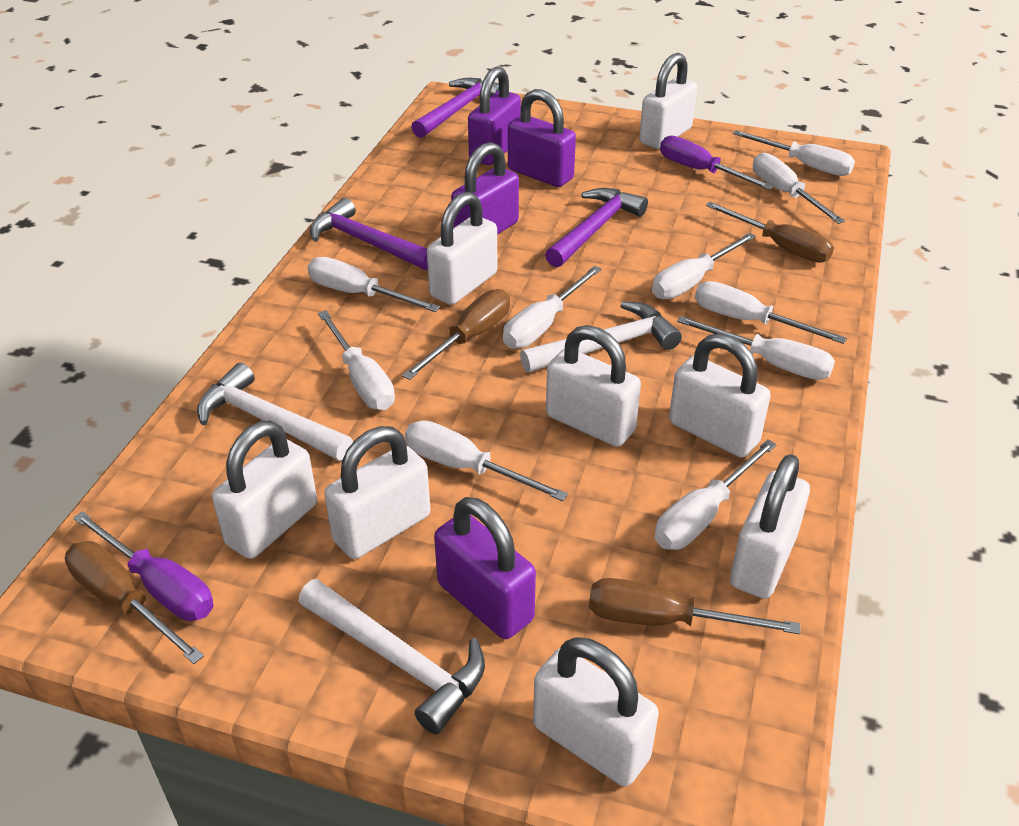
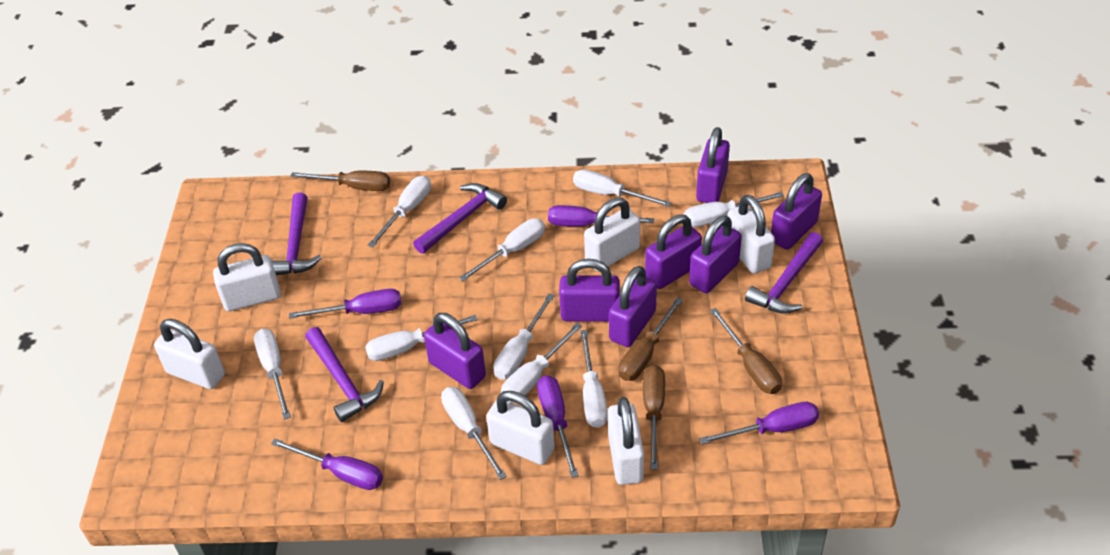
purple hammer: [310,198,428,270] [411,78,499,138] [545,188,648,267] = 3 -> [272,193,321,275] [305,327,384,422] [413,183,507,254] [745,232,823,314] = 4
purple padlock: [434,497,536,639] [451,142,519,235] [468,66,521,165] [508,89,576,187] = 4 -> [424,313,486,389] [559,259,620,322] [609,266,657,347] [645,215,702,289] [689,215,742,293] [696,127,730,203] [771,173,822,250] = 7
purple screwdriver: [73,511,214,621] [660,136,774,190] = 2 -> [271,438,383,490] [289,289,401,319] [537,375,579,478] [548,205,654,227] [699,402,819,445] = 5
white hammer: [197,363,353,461] [298,579,485,734] [520,302,682,373] = 3 -> none = 0
white padlock: [212,420,317,559] [324,426,430,559] [427,192,498,305] [533,637,659,786] [546,325,641,447] [639,53,697,149] [669,334,771,458] [730,454,810,599] = 8 -> [154,319,225,389] [213,243,281,311] [486,391,555,465] [584,198,640,271] [608,397,644,485] [727,195,775,274] = 6

